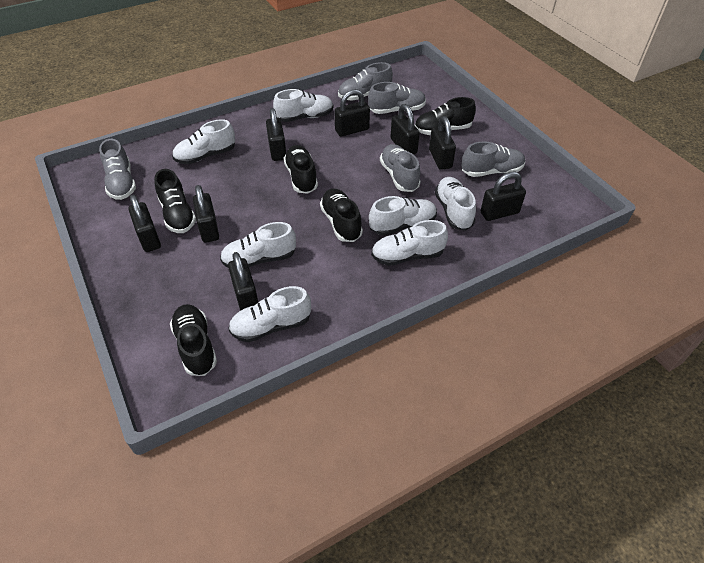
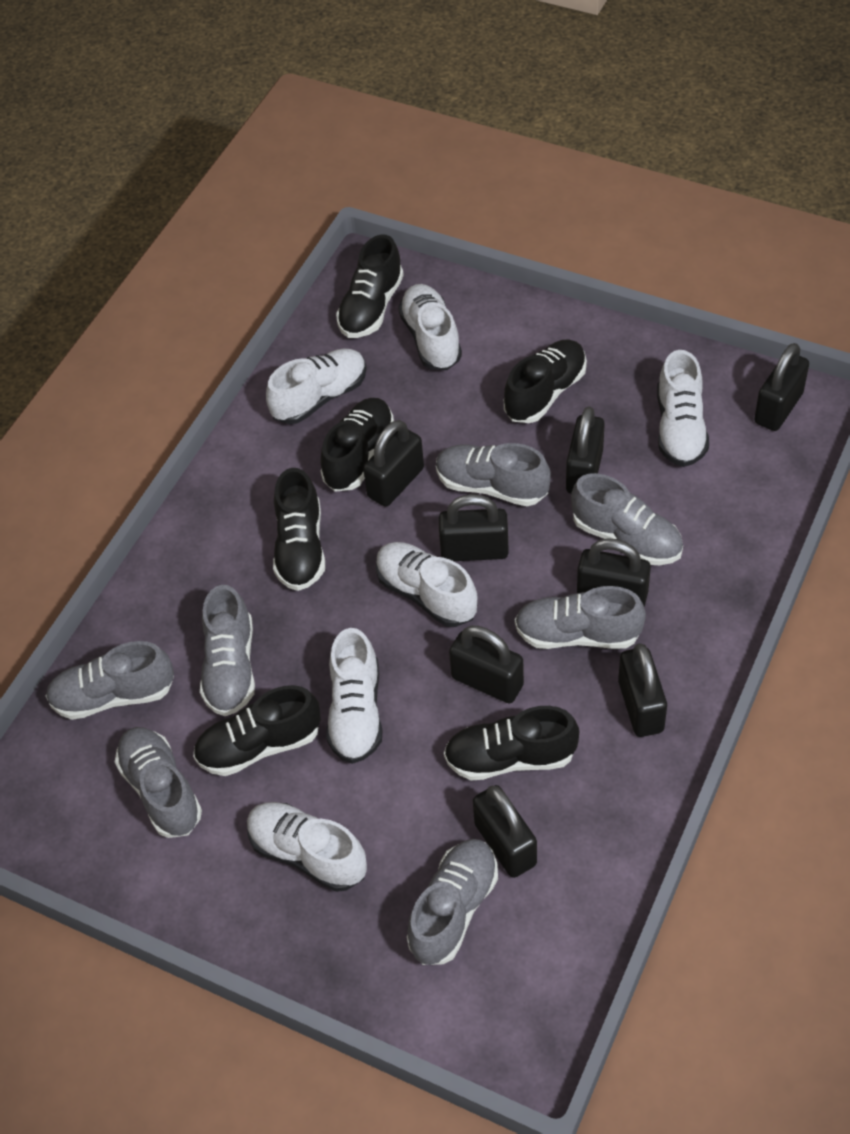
black shoe: [154,169,196,233] [170,304,217,376] [284,145,318,194] [320,188,363,242] [415,97,476,135] = 5 -> [193,685,321,776] [273,468,325,591] [320,398,394,492] [336,235,404,338] [444,706,579,780] [504,339,587,423] = 6
grey shoe: [99,139,136,200] [338,62,393,101] [368,82,426,114] [380,144,421,192] [462,141,525,177] = 5 -> [46,641,174,720] [115,727,202,838] [200,585,255,716] [407,839,498,965] [436,443,551,506] [515,586,646,649] [571,473,683,565] = 7
white shoe: [172,119,235,164] [220,222,296,267] [228,286,311,342] [273,89,333,122] [369,196,437,236] [371,220,448,266] [435,177,476,231] = 7 -> [247,802,367,892] [266,348,367,424] [326,628,383,764] [376,542,477,627] [398,284,462,370] [657,350,709,467] = 6

